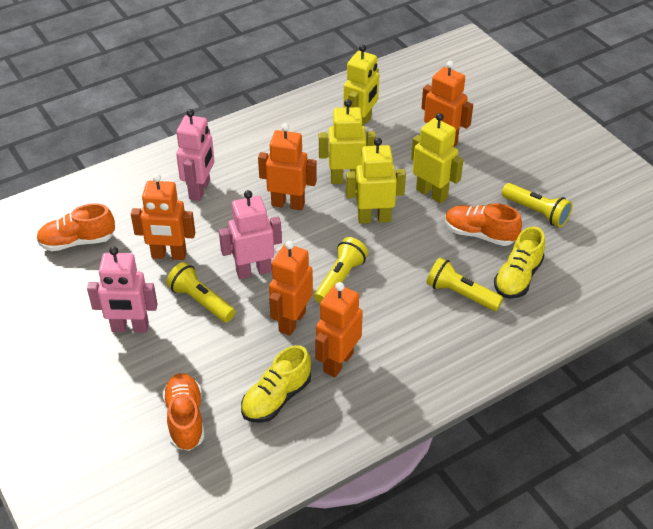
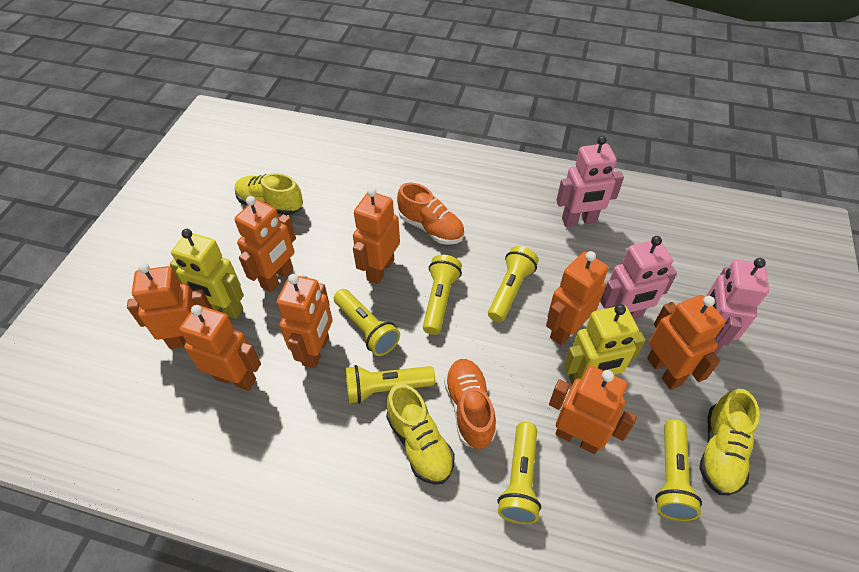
orange robot: [131,174,195,260] [258,123,317,210] [269,241,313,336] [315,282,363,377] [421,61,473,147] = 5 -> [127,263,213,349] [179,305,261,391] [234,196,296,292] [276,274,333,368] [353,187,400,284] [546,251,608,345] [549,366,637,454] [647,295,725,390] = 8
orange shoe: [36,203,115,251] [163,373,204,451] [445,203,522,246] = 3 -> [397,183,464,245] [444,359,496,449] = 2
yellow flashlight: [166,262,235,322] [314,237,368,303] [427,258,503,311] [502,183,573,227] = 4 -> [334,289,400,356] [346,365,435,404] [423,255,462,335] [488,246,539,322] [498,422,541,524] [655,419,702,521] = 6
yellow robot: [319,99,376,184] [343,44,379,126] [346,138,406,224] [411,113,463,204] = 4 -> [170,229,244,319] [563,304,646,384] = 2
yellow shoe: [241,345,311,423] [494,226,545,299] = 2 -> [235,173,303,215] [386,384,455,485] [699,389,760,495] = 3

